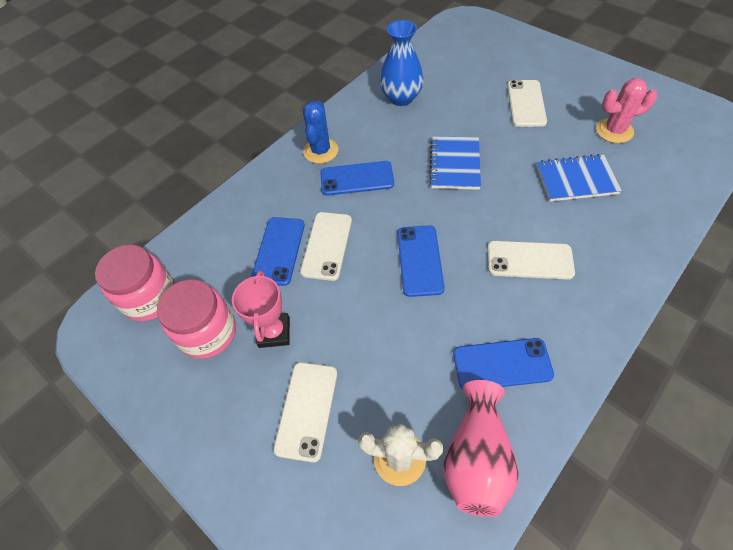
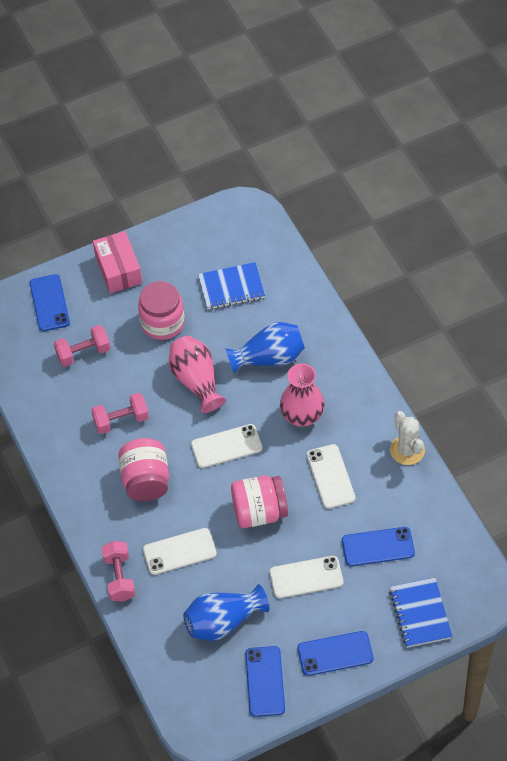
blue cactus: [303,101,338,164] = 1 -> none = 0
blue vase: [379,20,424,106] = 1 -> [183,584,269,641] [225,322,305,373] = 2
pink box: none = 0 -> [93,231,142,293] = 1
pink cactus: [596,78,658,143] = 1 -> none = 0
pink dumbbell: none = 0 -> [54,325,110,367] [91,393,149,434] [101,541,136,602] = 3
pink jar: [95,245,175,322] [157,279,236,359] = 2 -> [118,438,169,501] [138,281,185,340] [231,475,288,528] = 3
pink trophy: [232,270,290,348] = 1 -> none = 0
pink vase: [443,380,519,517] = 1 -> [169,336,226,413] [280,363,325,427] = 2

